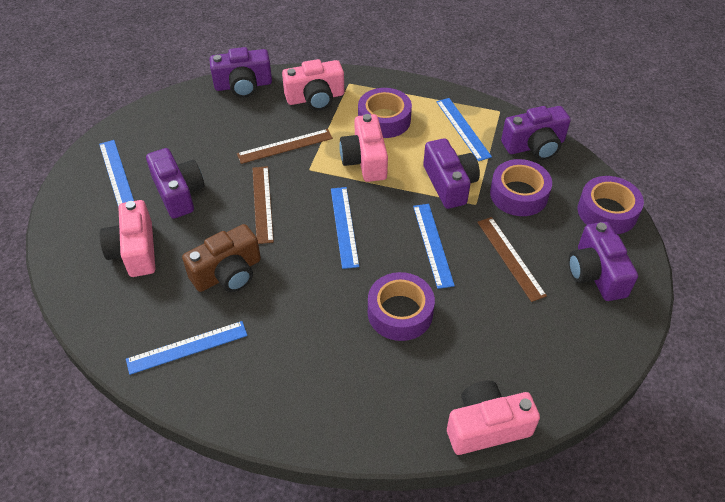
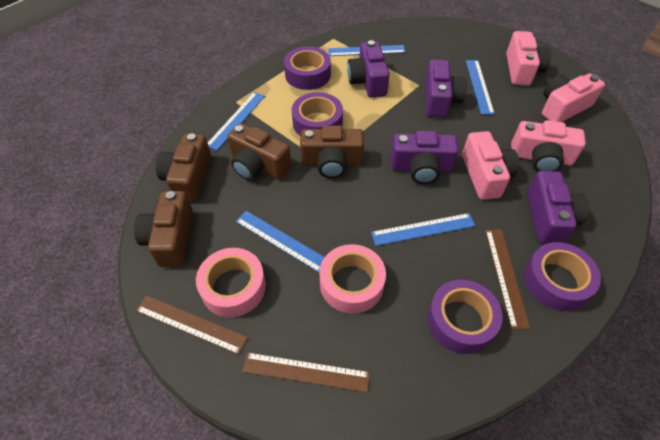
brown camera: [182,224,261,292] = 1 -> [134,191,193,267] [156,133,211,202] [227,123,291,181] [300,125,364,178] = 4
pink tape: none = 0 -> [196,248,266,317] [319,244,386,314] = 2
purple camera: [146,148,204,219] [209,47,272,98] [423,138,480,209] [501,106,571,160] [568,222,638,301] = 5 -> [347,40,390,97] [391,131,459,184] [425,59,467,118] [527,171,589,244] = 4

